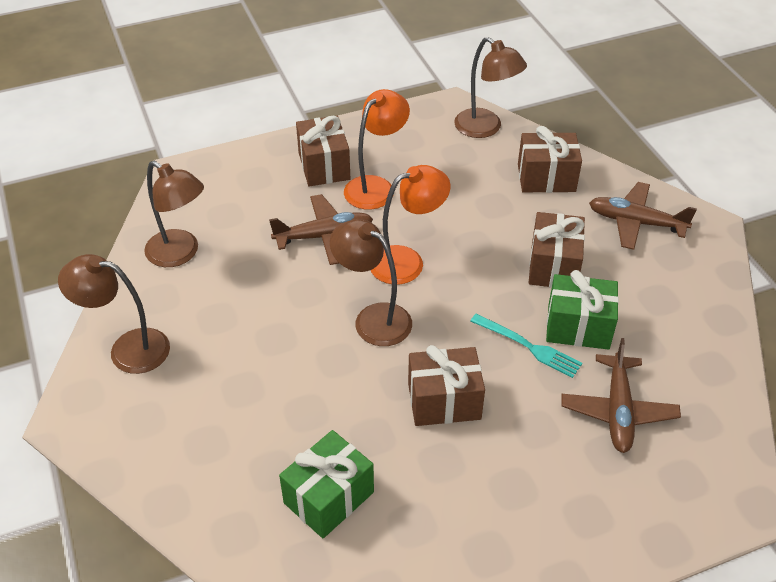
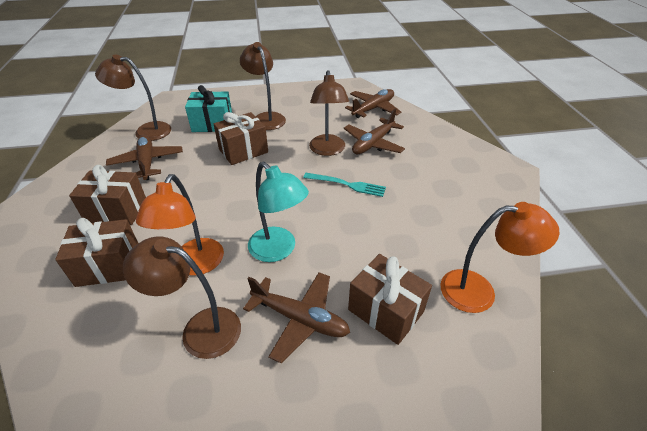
brown plane: [269,194,373,265] [561,338,681,453] [589,182,697,250] = 3 -> [106,134,183,180] [243,272,350,363] [344,109,405,154] [345,89,401,118] = 4
green gift: [279,430,374,538] [546,270,619,350] = 2 -> none = 0
turquoise gift: none = 0 -> [185,85,232,132] = 1
turquoise lamp: none = 0 -> [248,162,309,262] = 1

